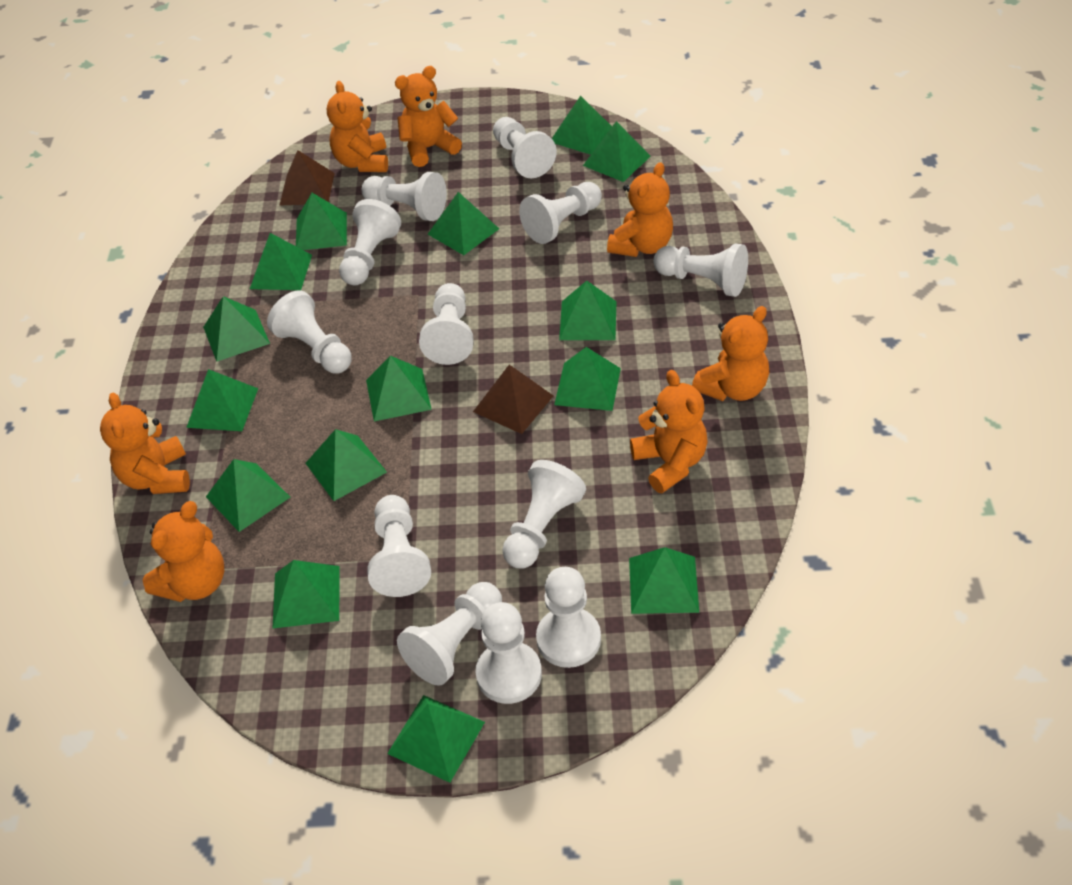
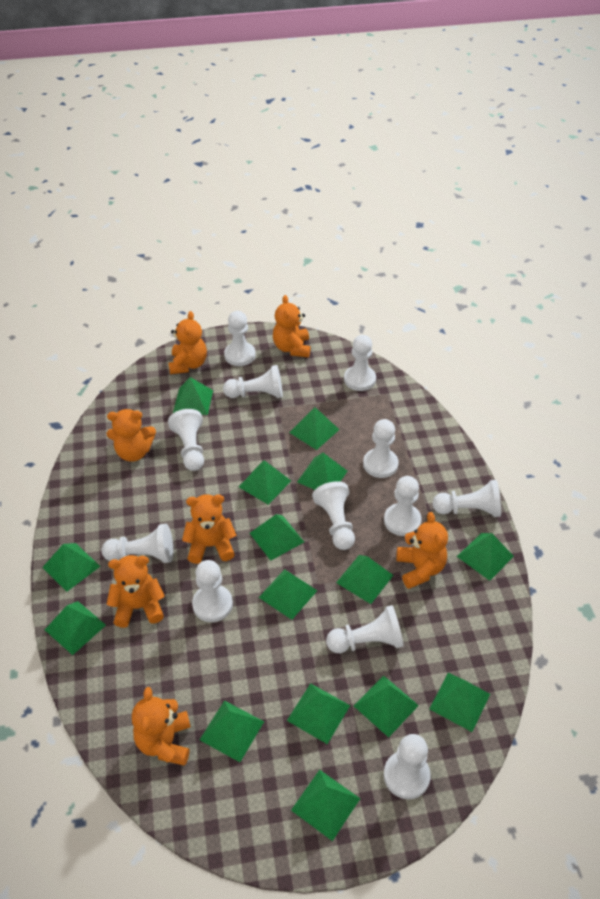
brown pyramid: [279,150,335,206] [473,365,553,434] = 2 -> none = 0

